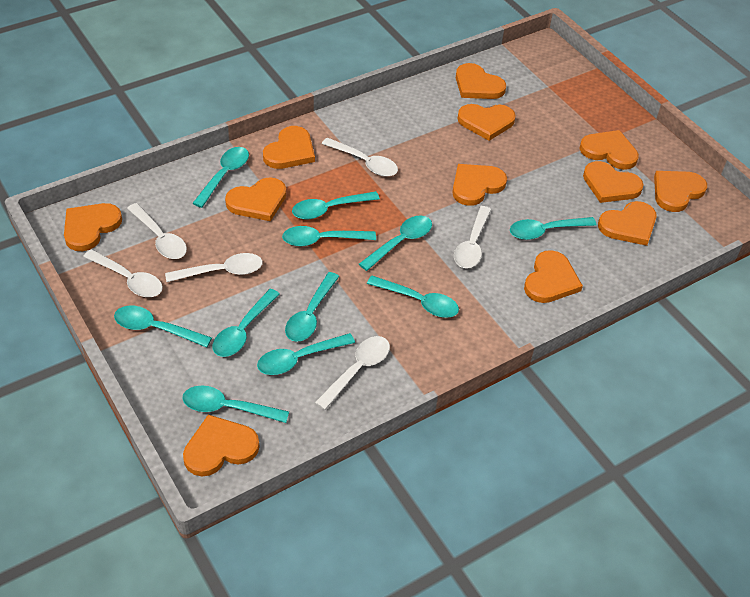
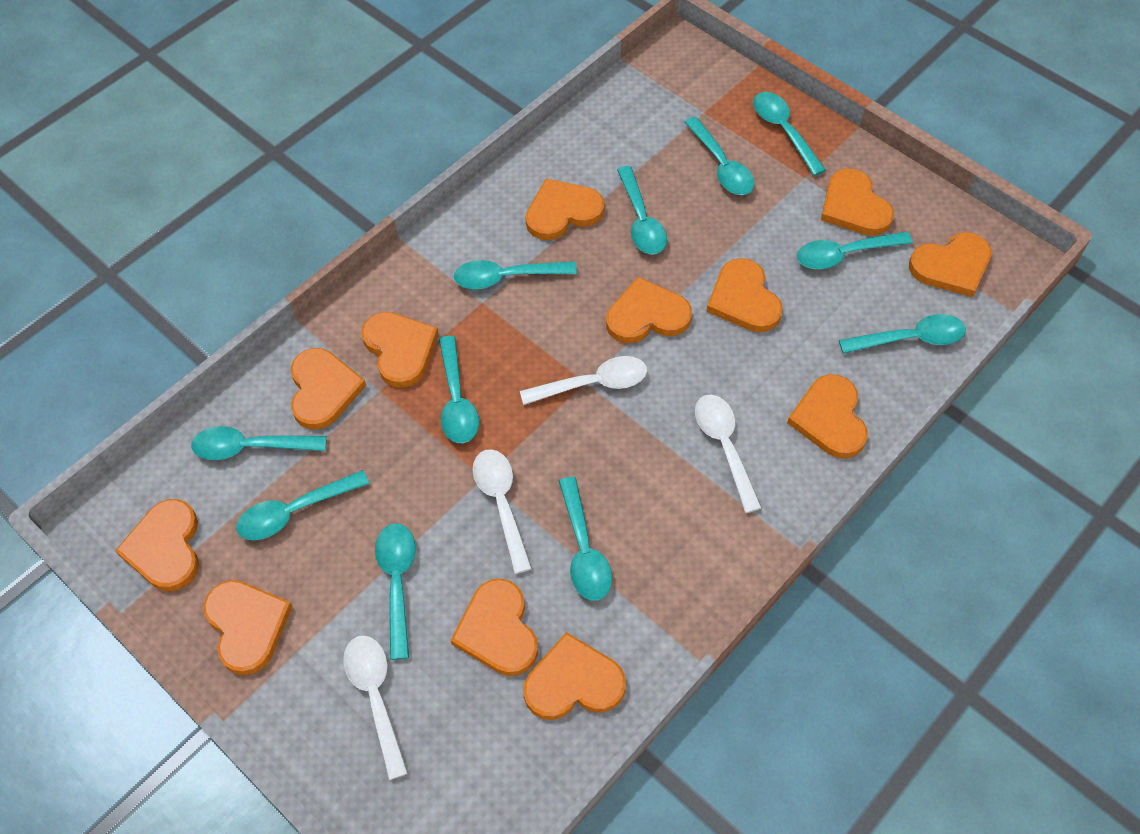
white spoon: [83,249,163,297] [127,203,187,259] [165,253,263,282] [315,336,390,410] [322,138,398,177] [454,206,491,268] = 6 -> [343,635,408,780] [472,449,532,574] [520,356,647,405] [695,394,762,513] = 4

